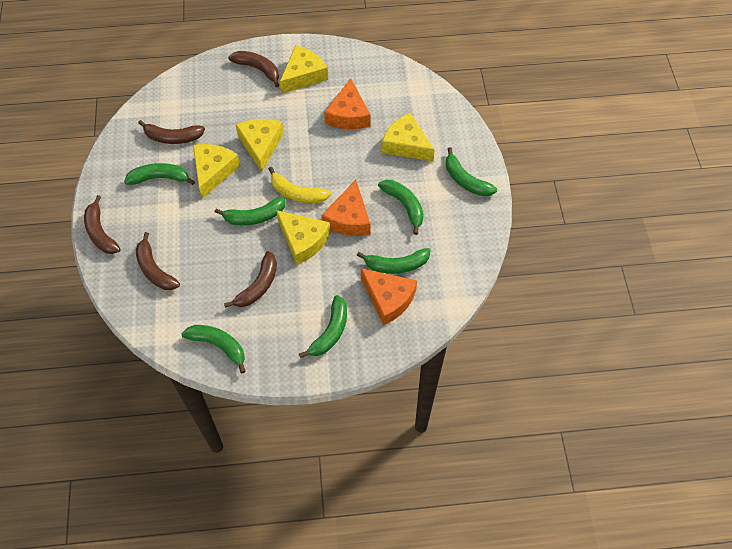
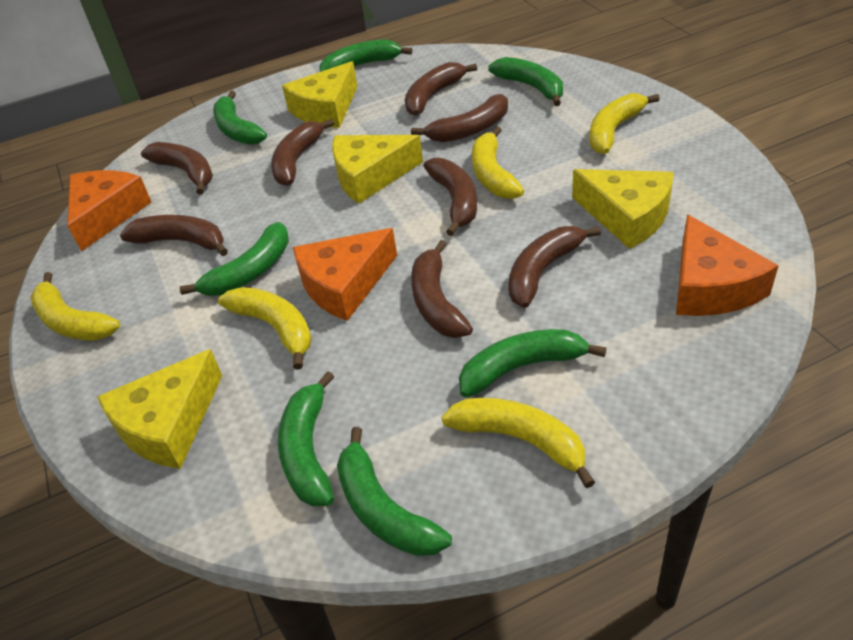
brown banana: [84,195,121,254] [136,232,180,290] [138,120,205,144] [224,251,277,308] [228,51,279,88] = 5 -> [120,215,228,256] [141,142,213,195] [271,119,334,186] [405,62,477,116] [411,94,508,142] [411,240,473,338] [423,158,477,236] [508,226,601,308] = 8
yellow banana: [268,167,331,203] = 1 -> [30,272,120,341] [218,287,312,370] [442,398,595,488] [472,127,524,199] [589,93,660,154] = 5
yellow cheese: [193,144,240,199] [235,119,284,172] [276,210,330,265] [280,45,328,94] [382,112,435,161] = 5 -> [97,349,222,469] [282,61,358,128] [332,135,423,204] [572,169,674,249] = 4

